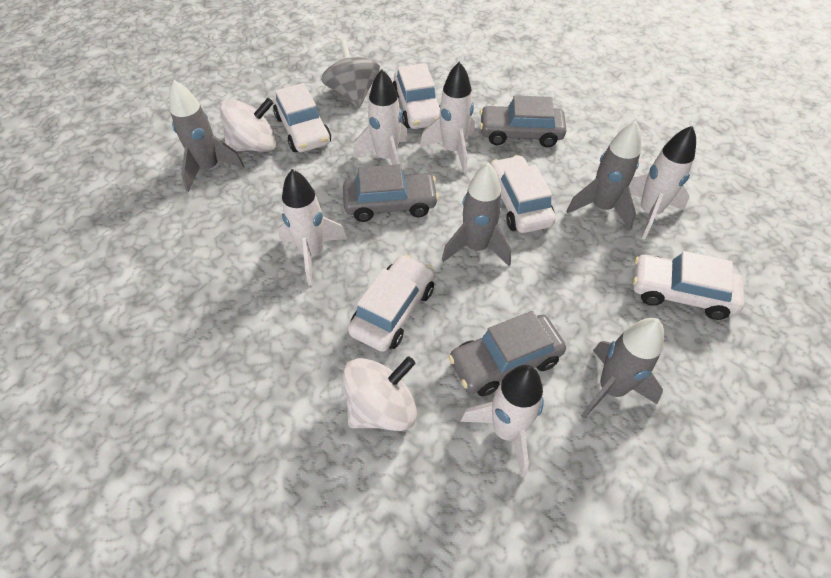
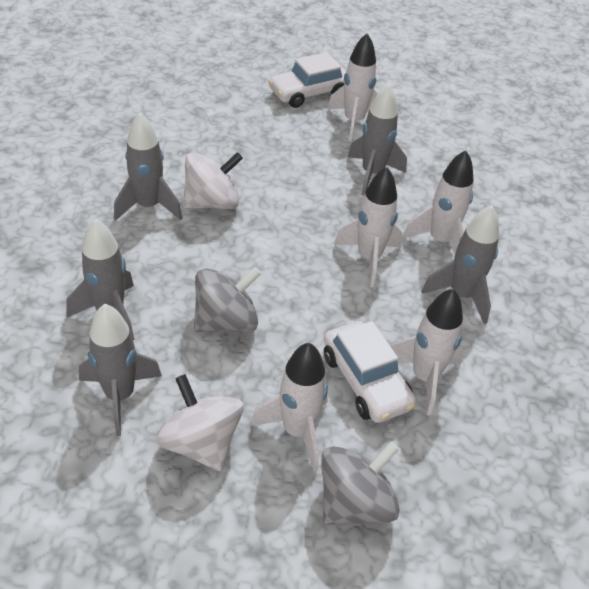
grey car: [343,164,439,222] [449,311,566,396] [480,96,566,147] = 3 -> none = 0
grey rocket: [169,80,244,192] [442,163,511,266] [566,121,641,230] [581,318,664,418] = 4 -> [66,219,134,340] [79,304,162,436] [114,113,182,221] [348,84,407,196] [421,205,499,324] = 5
grey spinning top: [321,40,380,108] = 1 -> [194,267,261,332] [321,441,400,525] = 2
white car: [273,83,331,152] [348,254,435,352] [393,63,440,129] [490,155,556,233] [633,251,744,320] = 5 -> [268,52,346,108] [324,321,416,423] = 2

